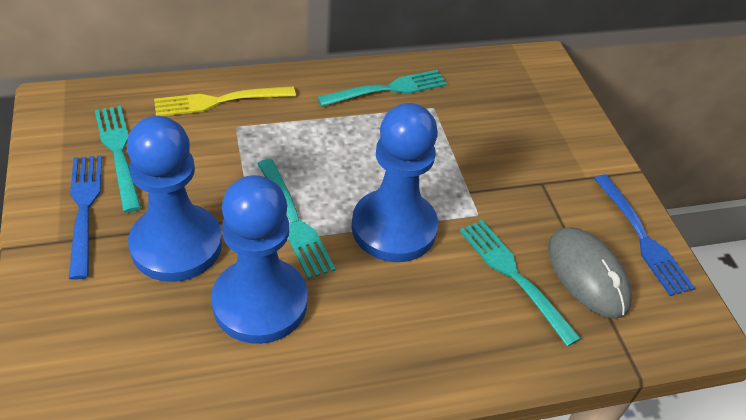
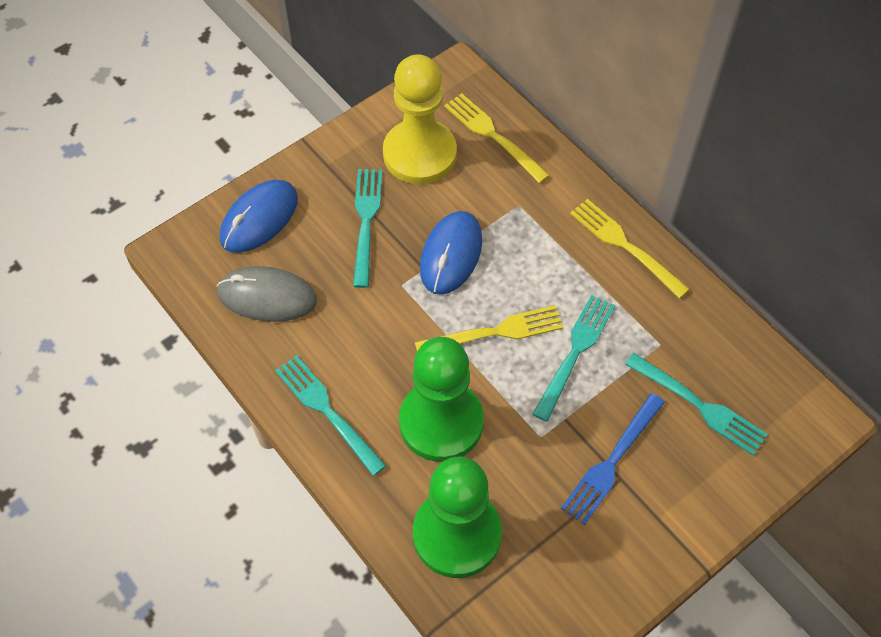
blue fork: [69,155,102,280] [594,175,695,296] = 2 -> [561,393,665,525] = 1
blue mouse: none = 0 -> [220,180,298,253] [420,211,482,295] = 2
blue pawn: [127,116,222,282] [211,175,308,344] [352,103,438,262] = 3 -> none = 0
green pawn: none = 0 -> [399,337,484,462] [413,457,502,578] = 2
yellow fork: [154,86,296,116] = 1 -> [415,305,564,352] [444,93,550,183] [570,199,690,298] = 3
yellow pawn: none = 0 -> [383,54,457,184] = 1

